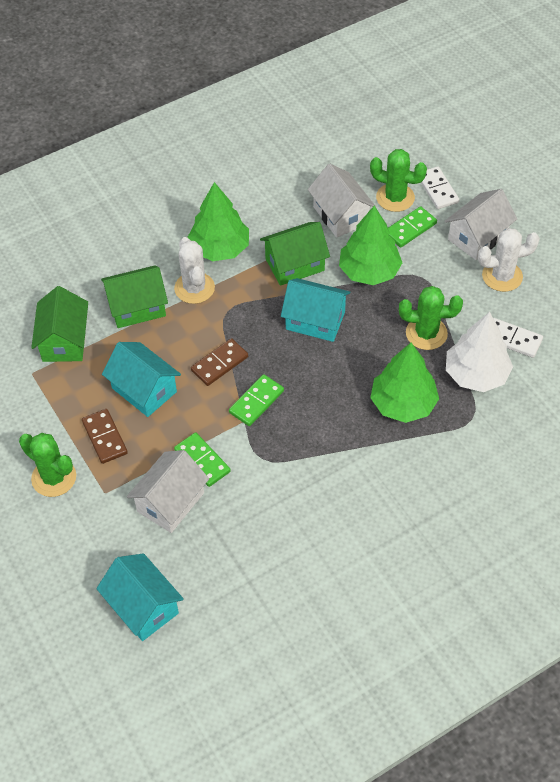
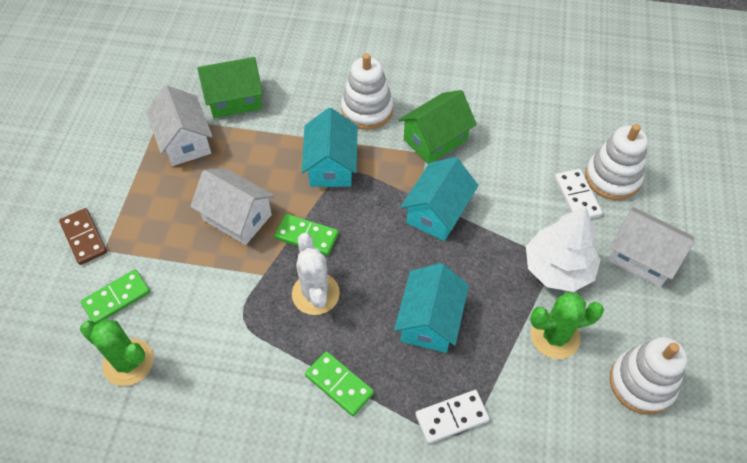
brown domino: [82,409,128,464] [191,338,248,386] = 2 -> [59,208,107,265] = 1
green cactus: [19,433,76,497] [370,149,427,212] [399,286,463,350] = 3 -> [80,319,153,386] [530,292,604,359] = 2
green house: [31,286,88,362] [101,265,168,328] [260,222,330,286] = 3 -> [197,57,263,118] [399,90,477,164] = 2
green tree: [187,182,249,261] [339,206,402,285] [370,343,439,423] = 3 -> none = 0
white cactus: [174,237,215,304] [478,228,540,292] = 2 -> [292,233,340,315] = 1
white stacking toy: none = 0 -> [341,53,393,130] [585,124,648,200] [610,337,687,415] = 3

